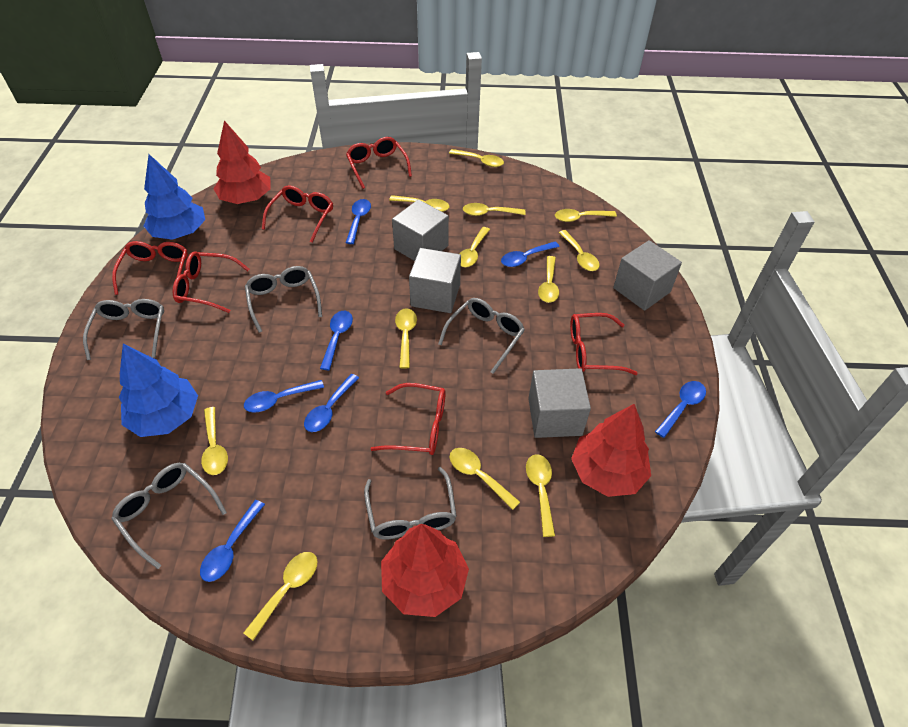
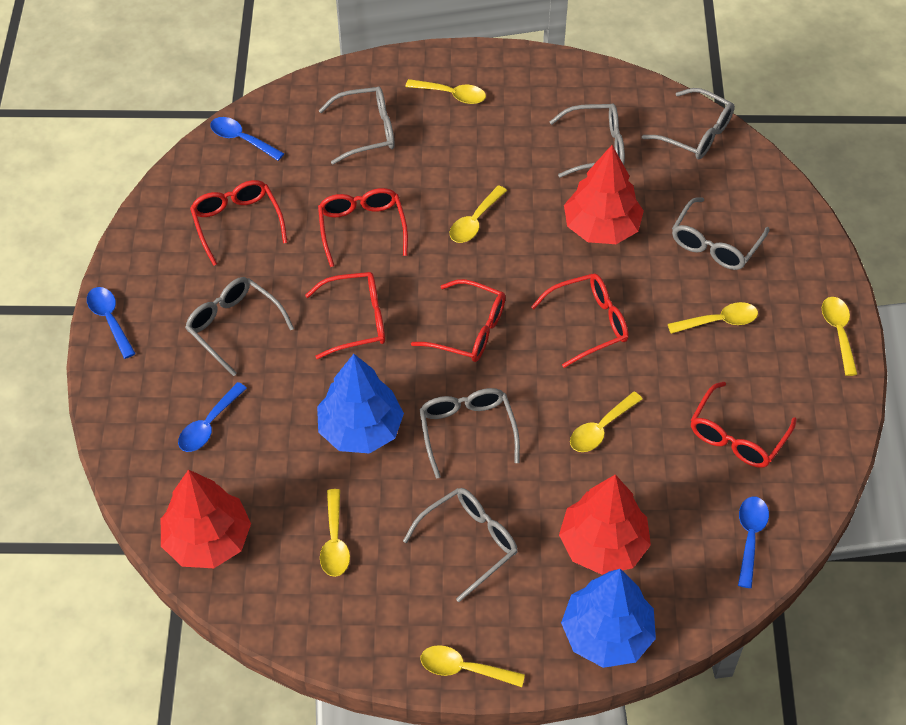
blue spoon: [200,500,265,582] [244,380,324,413] [304,374,359,432] [320,311,353,370] [346,199,371,244] [501,242,560,267] [655,381,706,438] = 7 -> [87,287,136,359] [178,382,247,452] [210,117,284,161] [738,497,769,588] = 4
grey cube: [392,199,449,261] [409,248,461,313] [528,368,591,438] [613,240,682,311] = 4 -> none = 0
grey glasses: [83,299,164,360] [111,463,227,569] [245,266,322,333] [364,467,457,539] [438,298,525,374] = 5 -> [185,277,294,376] [319,86,395,165] [403,488,518,602] [419,388,520,479] [549,103,625,178] [642,88,735,159] [672,197,770,270] = 7
yellow spoon: [201,407,228,475] [244,552,317,640] [389,195,449,212] [395,308,417,369] [449,149,504,167] [450,448,520,510] [459,227,490,267] [463,203,526,216] [526,454,555,537] [538,256,559,303] [555,209,617,222] [559,230,599,271] = 12 -> [320,489,350,577] [405,79,486,104] [421,645,525,687] [450,185,507,243] [570,392,643,452] [668,302,758,334] [822,297,858,376] = 7

